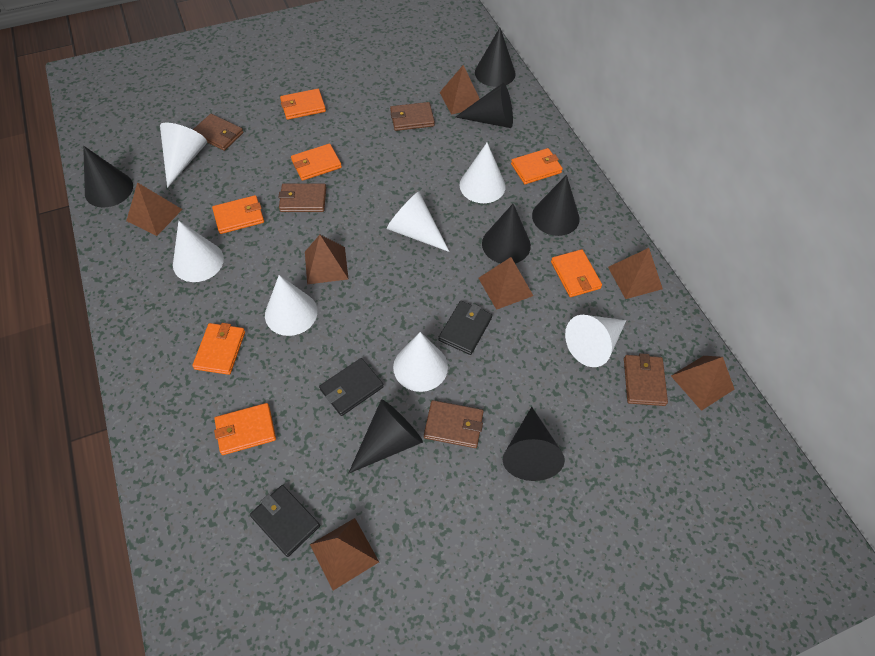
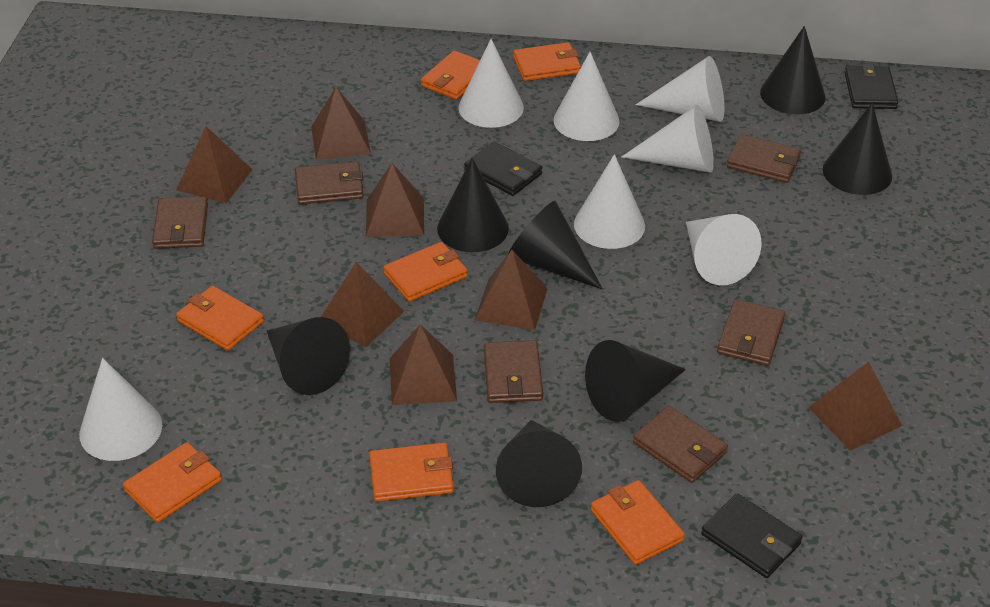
brown wallet: [193,114,244,151] [278,183,326,212] [390,102,435,131] [424,400,484,448] [624,353,668,406] = 5 -> [152,196,208,249] [295,162,364,204] [484,341,543,403] [633,406,728,483] [717,299,785,366] [727,134,801,183] = 6

